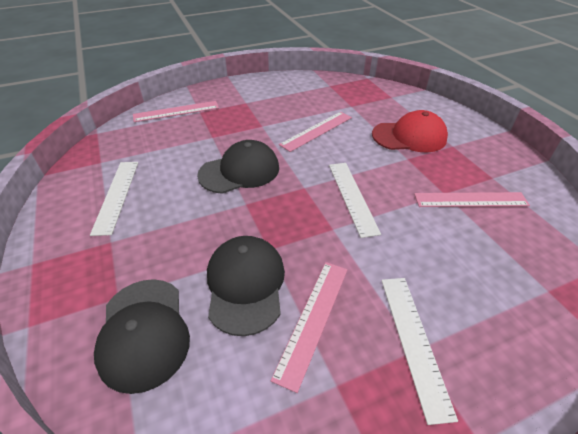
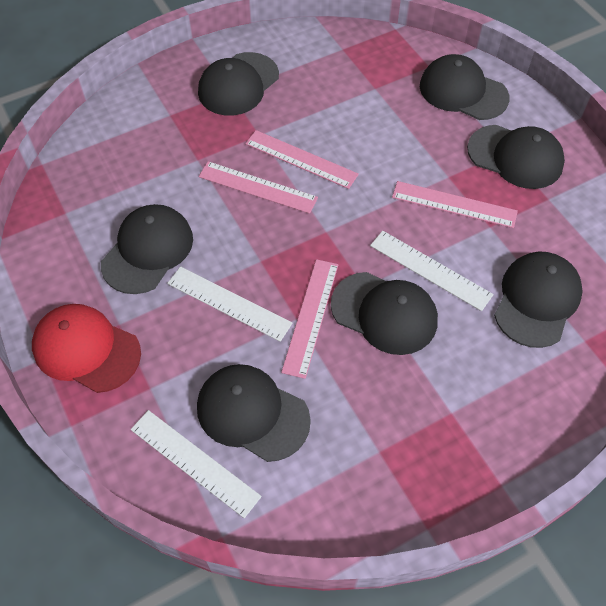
black cap: [94,279,190,394] [197,140,279,194] [207,236,285,336] = 3 -> [101,204,193,294] [197,364,311,462] [198,52,279,115] [331,272,438,355] [420,54,509,120] [467,125,565,189] [494,251,583,348] = 7

